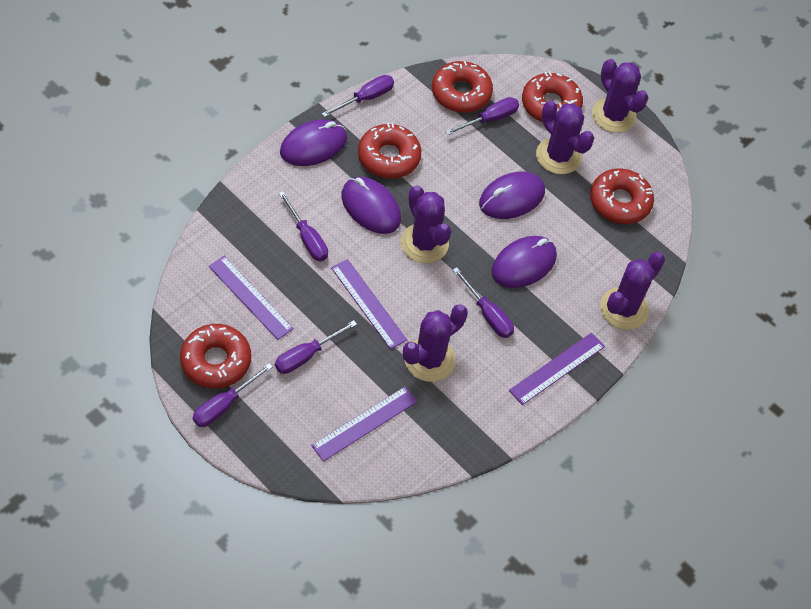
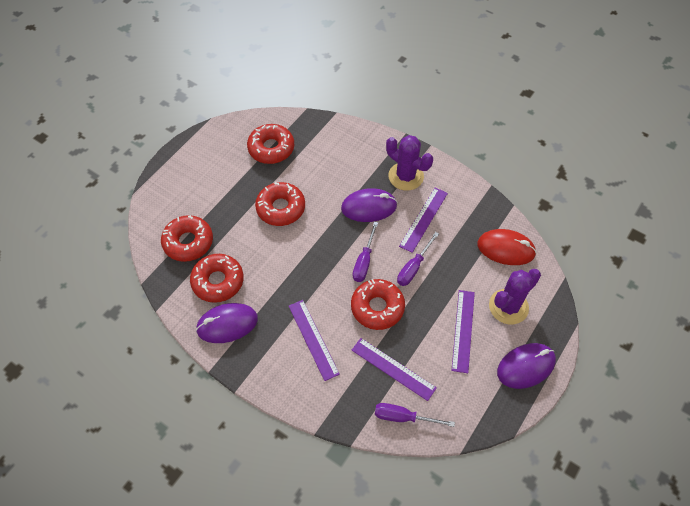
purple cactus: [401,185,451,263] [403,304,468,382] [536,101,594,174] [592,59,648,133] [600,252,665,330] = 5 -> [386,135,433,191] [489,269,541,324] = 2
purple mouse: [280,119,347,166] [342,177,401,234] [479,172,545,219] [492,236,557,288] = 4 -> [196,303,258,343] [341,188,397,222] [497,343,556,389] = 3
purple screwdriver: [193,363,272,427] [275,320,357,374] [279,191,328,261] [322,75,394,117] [445,97,519,135] [453,267,514,338] = 6 -> [353,222,378,282] [375,403,455,427] [397,232,439,286] = 3
red mouse: none = 0 -> [477,229,537,265] = 1

